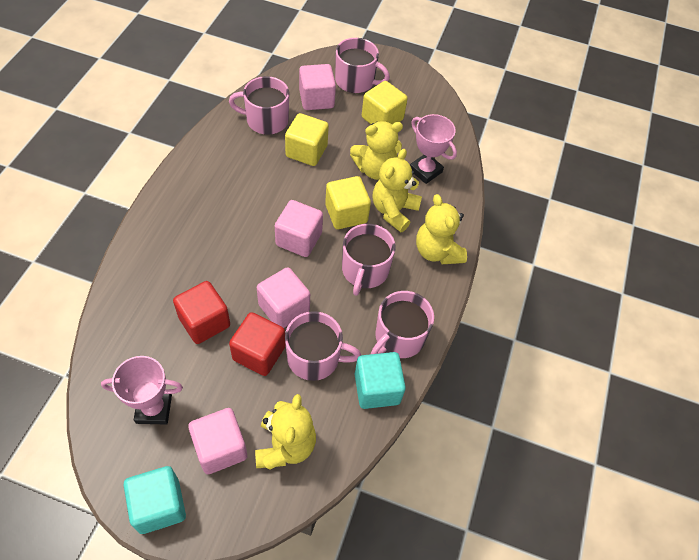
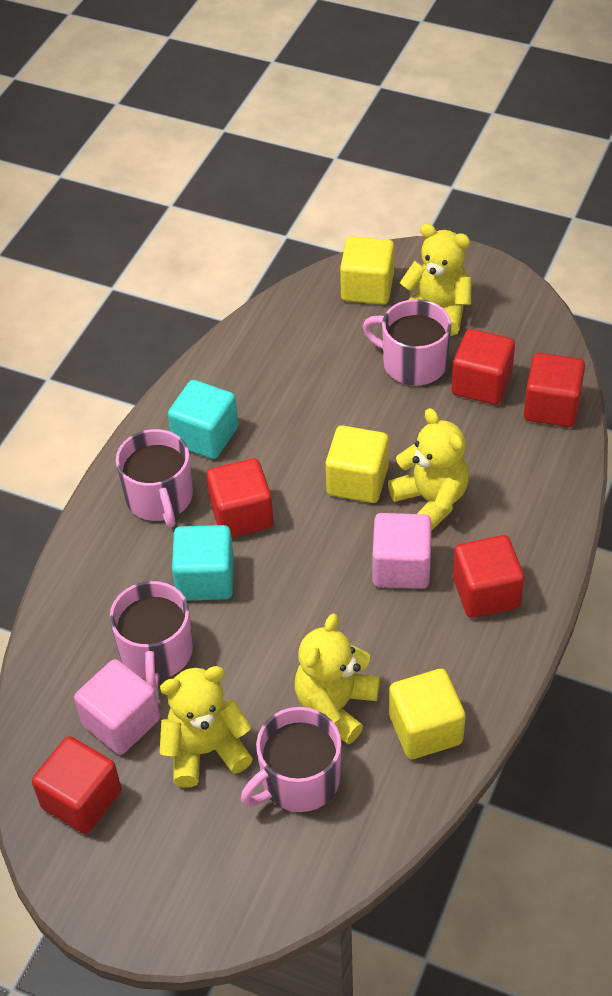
pink cube: [188,408,247,474] [257,267,310,328] [275,200,323,257] [299,64,336,110] = 4 -> [74,659,160,755] [372,513,432,589] = 2
pink mug: [229,76,289,135] [285,311,361,381] [335,38,390,93] [342,224,396,296] [371,291,434,358] = 5 -> [109,581,193,692] [116,429,193,527] [241,707,341,812] [363,299,451,386] = 4
pink trophy: [101,356,183,425] [410,114,457,184] = 2 -> none = 0
red cube: [173,281,230,344] [229,312,286,376] = 2 -> [32,736,121,834] [207,458,273,538] [451,329,515,405] [453,535,524,618] [524,353,585,427] = 5

